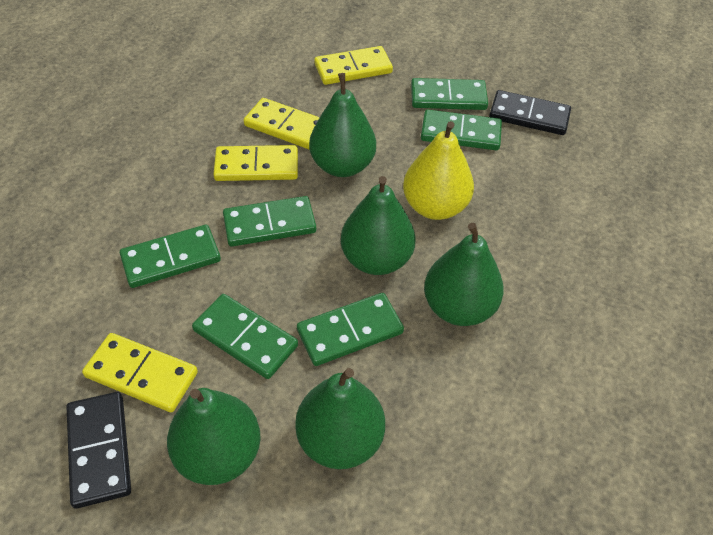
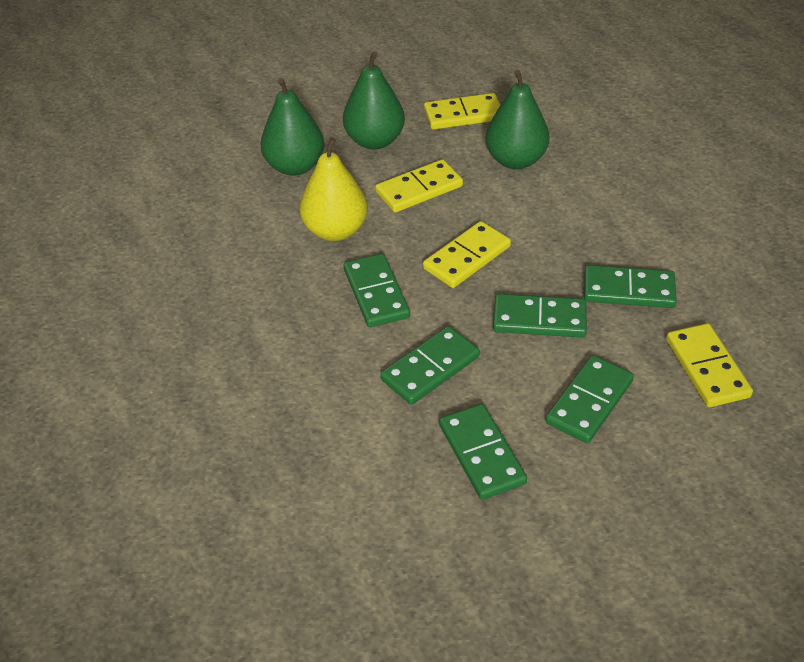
black domino: [67,392,131,508] [489,90,571,135] = 2 -> none = 0
green pear: [167,388,261,485] [295,368,385,469] [309,73,376,177] [341,176,416,275] [424,223,504,326] = 5 -> [261,78,324,176] [343,52,405,150] [485,70,549,169] = 3

